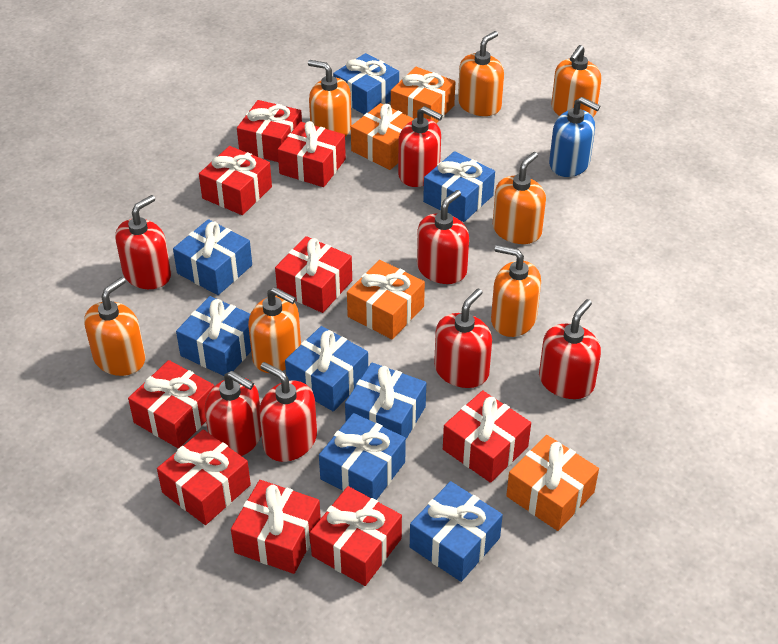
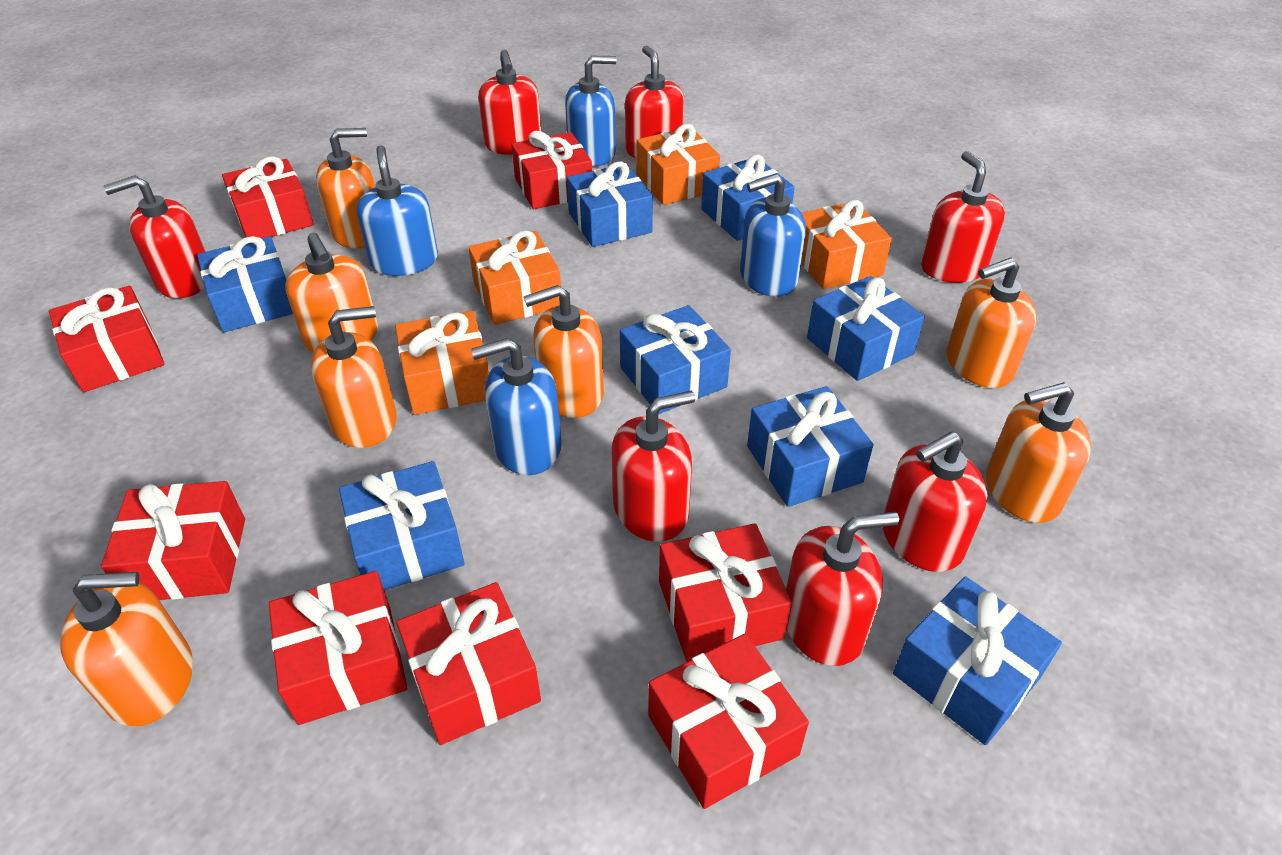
blue soap dispenser: [549,97,600,177] = 1 -> [356,145,438,276] [471,338,562,475] [565,56,617,166] [740,174,806,297] = 4
red gift: [128,360,214,449] [157,429,251,525] [199,146,272,215] [231,480,321,574] [237,100,302,162] [275,236,352,313] [277,121,346,187] [310,486,402,586] [443,390,531,483] = 9 -> [49,286,165,392] [101,481,245,600] [222,156,314,238] [269,571,407,725] [396,582,541,745] [511,130,592,209] [649,634,809,809] [659,523,792,662] = 8

